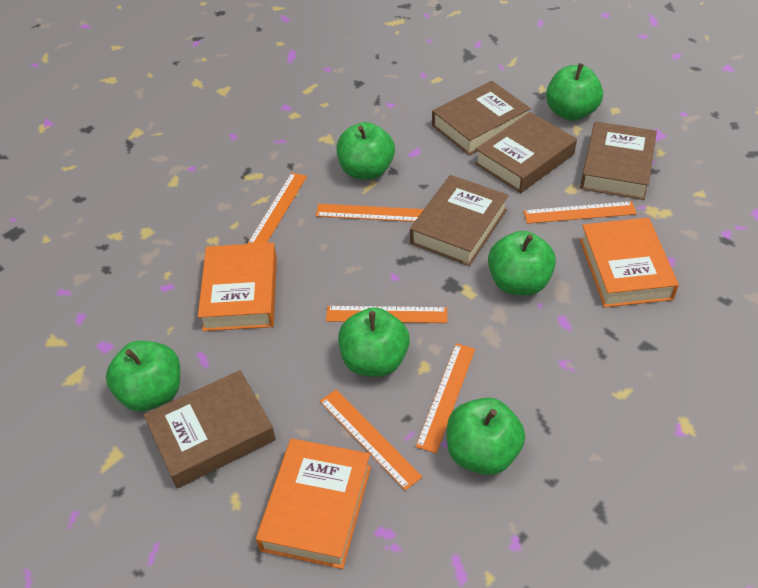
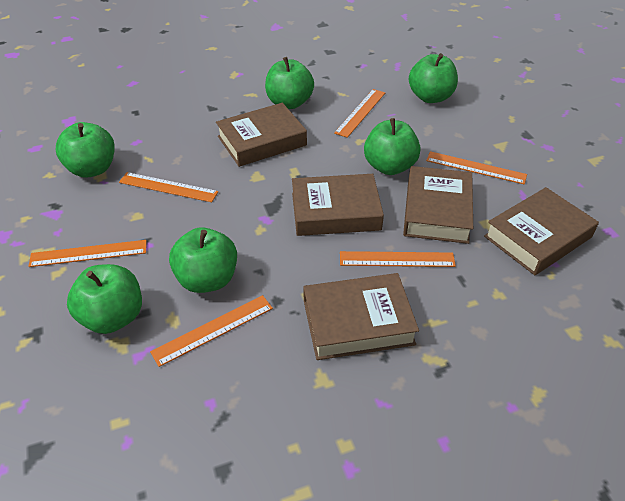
orange book: [198,243,277,331] [256,438,371,569] [580,218,679,308] = 3 -> none = 0

